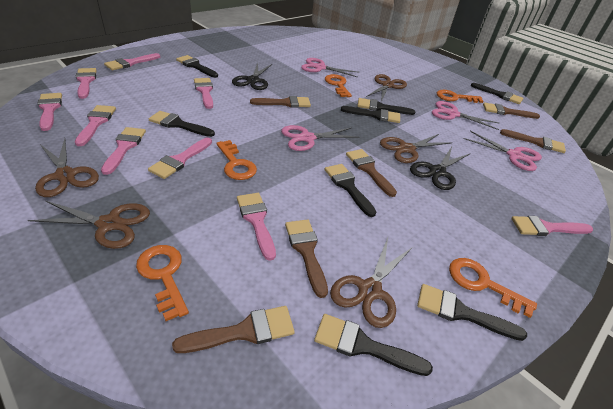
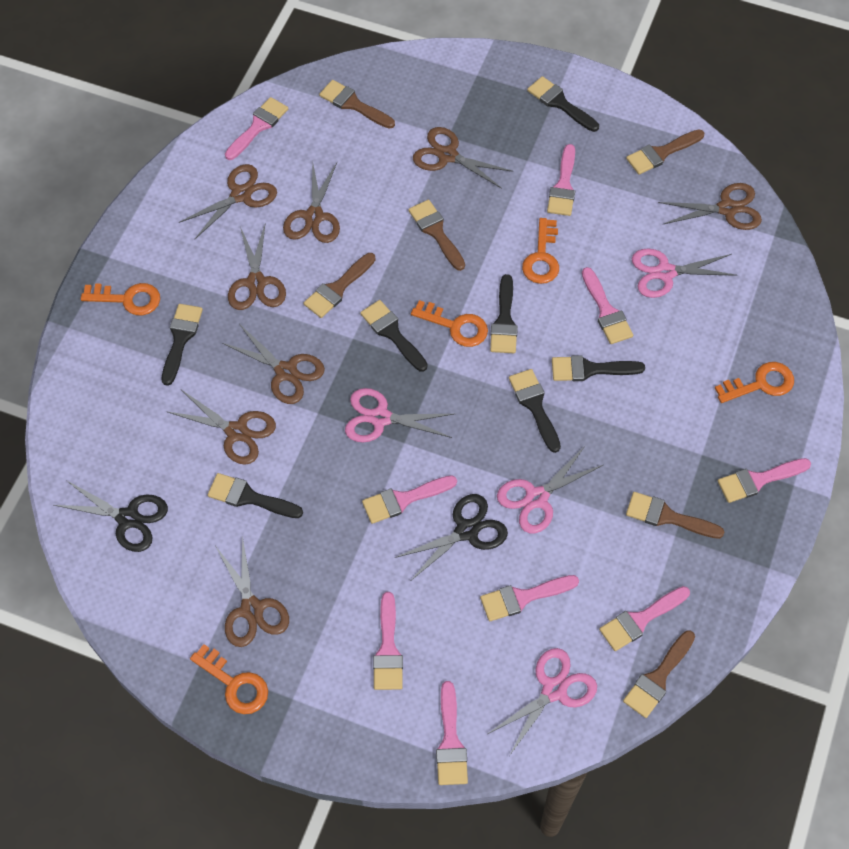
black brush: [149,111,215,137] [176,55,218,78] [314,314,433,376] [325,164,376,217] [341,106,400,123] [357,98,415,115] [417,284,527,341] [471,83,523,104] = 8 -> [162,304,203,386] [207,473,303,518] [360,300,428,372] [490,274,518,353] [509,369,561,453] [527,76,599,132] [552,355,645,381] = 7
brown scissors: [28,201,150,249] [35,138,99,197] [330,238,413,328] [366,74,407,102] [380,134,453,163] = 5 -> [166,390,276,465] [179,164,277,239] [216,536,289,647] [222,324,325,404] [228,225,286,310] [283,160,340,243] [413,127,513,189] [658,183,762,230] = 8

